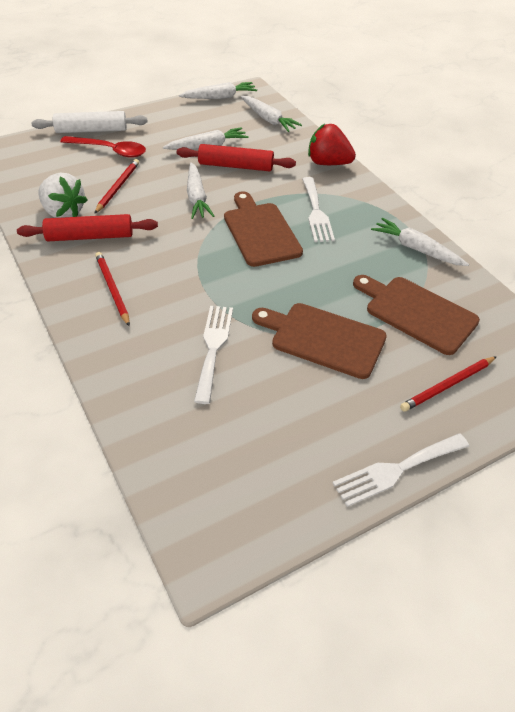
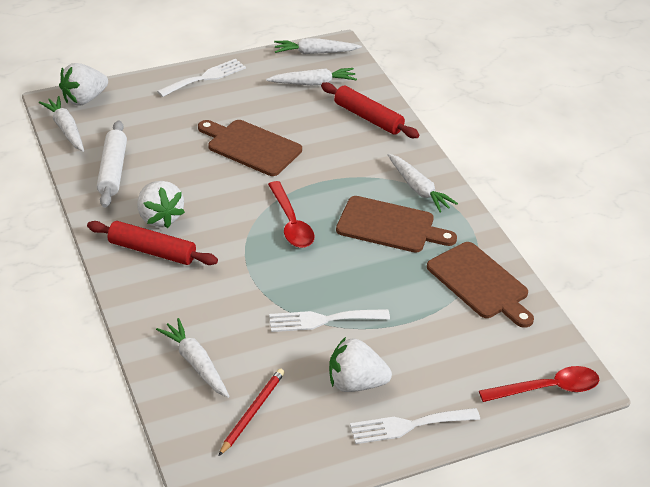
red pencil: [94,159,139,214] [95,252,130,327] [400,356,497,412] = 3 -> [219,368,285,456] = 1
red spoon: [60,136,146,158] = 1 -> [268,181,314,248] [479,366,599,402] = 2
red strawberry: [308,124,356,165] = 1 -> none = 0
white strawberry: [39,173,88,218] = 1 -> [59,63,108,106] [138,181,185,228] [329,337,392,392] = 3

